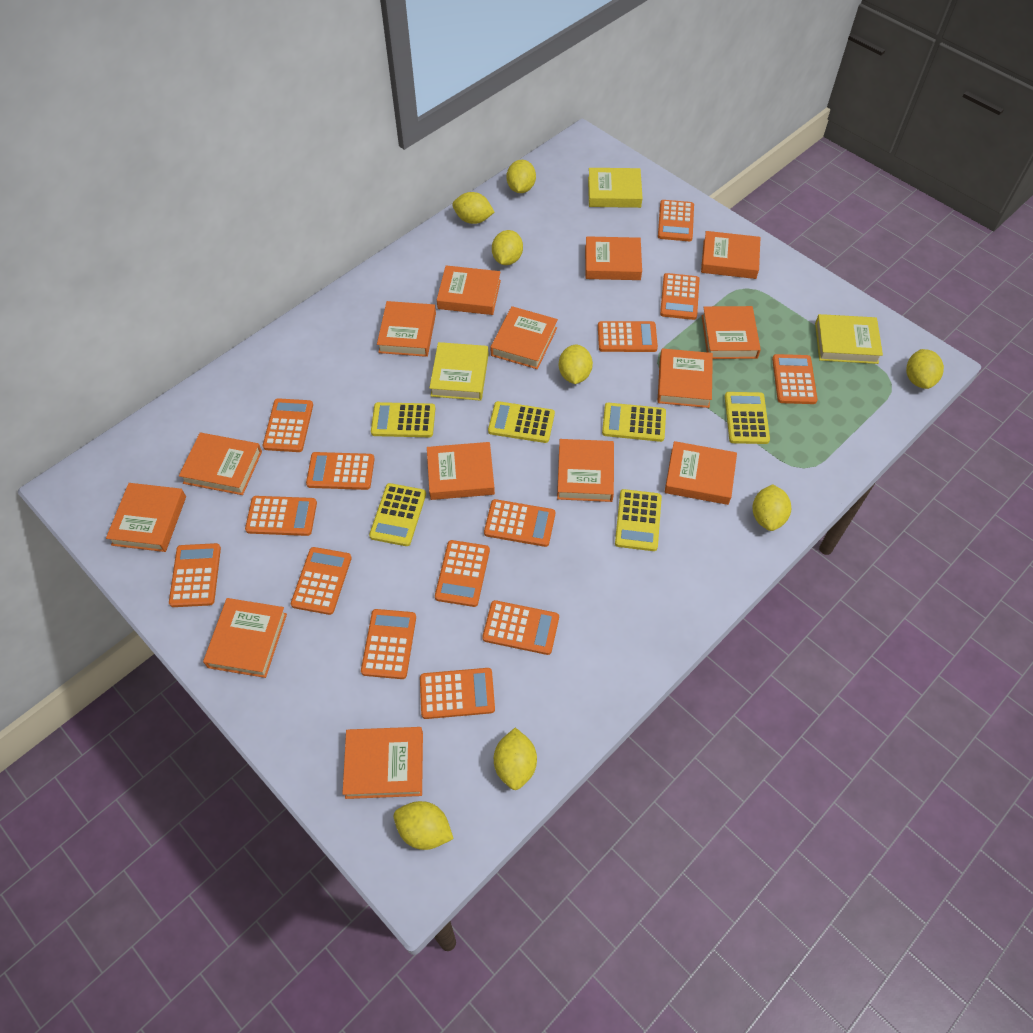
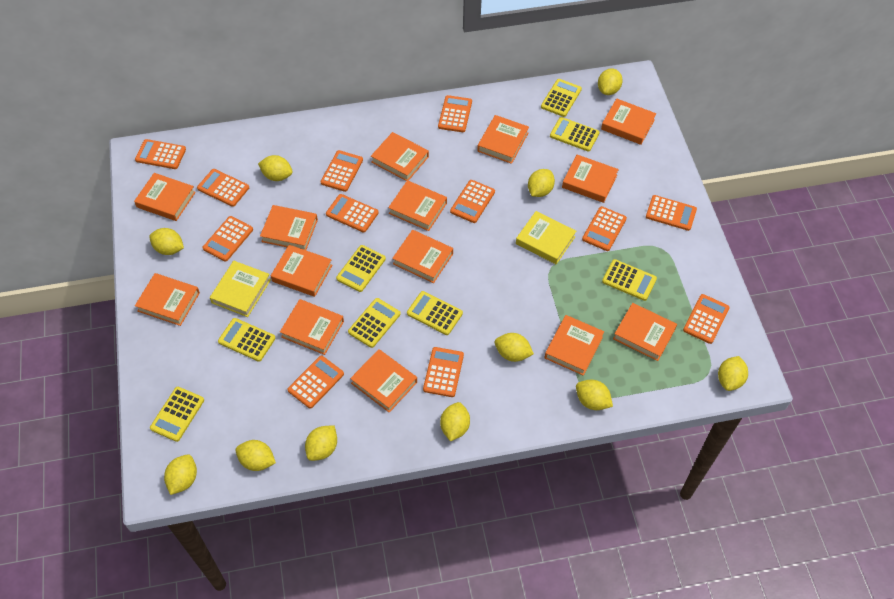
orange calculator: [169,543,221,607] [245,496,317,536] [263,398,313,452] [291,547,352,615] [306,452,375,490] [361,609,416,679] [420,668,495,719] [435,540,490,607] [482,600,559,655] [484,499,555,547] [598,321,658,352] [658,200,694,241] [660,273,699,320] [772,354,818,404] = 14 -> [135,139,186,169] [197,169,249,207] [203,216,253,262] [288,356,344,409] [321,150,363,192] [326,194,379,233] [423,347,464,397] [438,95,472,132] [450,180,495,223] [582,206,627,251] [646,195,697,231] [683,294,730,344] = 12
yellow book: [429,342,489,401] [588,168,643,208] [815,314,883,364] = 3 -> [210,261,271,317] [516,211,576,264] = 2
yellow calculator: [369,483,426,546] [371,402,435,437] [488,401,555,443] [602,403,666,442] [615,489,662,551] [725,392,770,444] = 6 -> [150,387,204,442] [218,318,276,362] [336,245,386,292] [348,298,401,348] [407,291,463,335] [541,79,582,117] [550,117,600,151] [602,259,657,301] = 8
yellow lemon: [394,801,454,850] [452,192,494,224] [492,230,523,265] [494,728,537,790] [507,160,536,193] [559,345,593,384] [752,484,791,531] [906,349,944,389] = 8 -> [149,228,184,255] [164,454,197,495] [235,440,276,471] [258,155,293,181] [305,425,337,461] [440,402,470,441] [495,333,534,362] [528,169,555,197] [576,380,613,410] [598,68,622,95] [718,356,748,391] = 11

